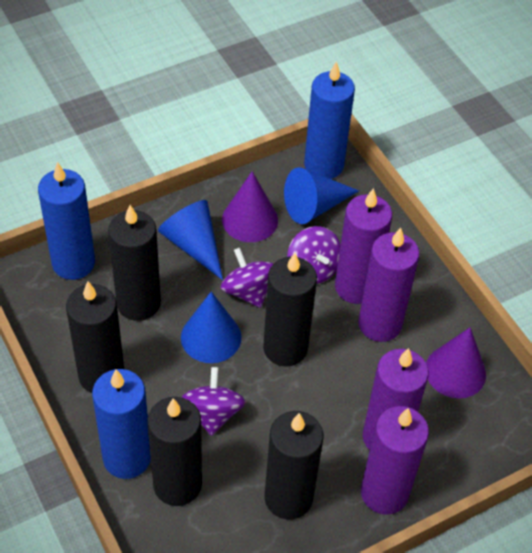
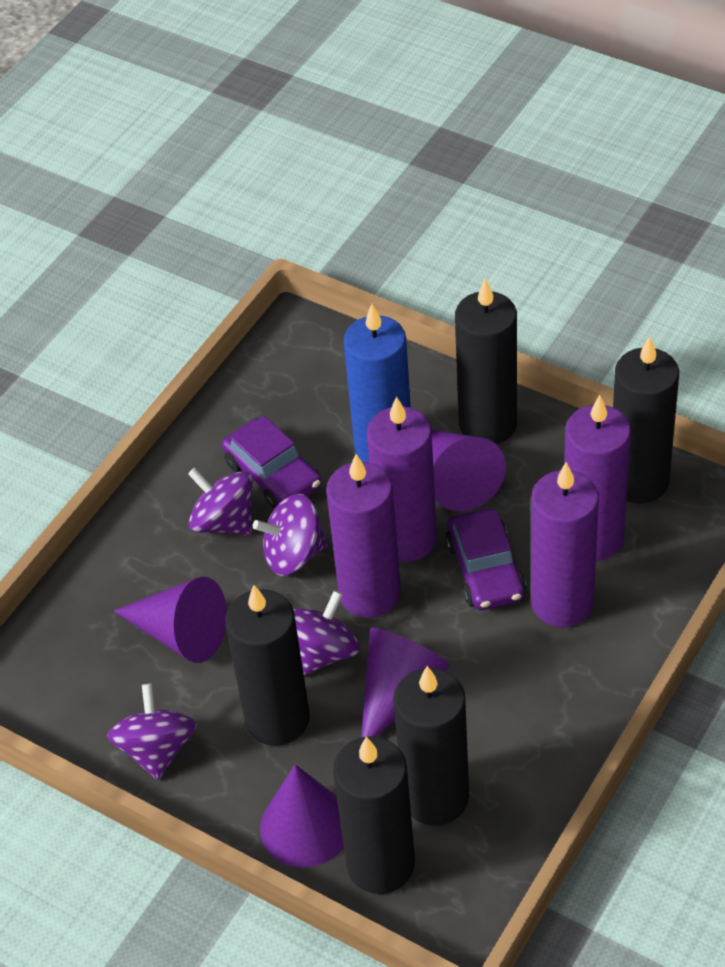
blue candle: [38,162,95,280] [92,369,151,479] [304,61,355,179] = 3 -> [344,304,411,463] = 1
blue cone: [158,200,223,280] [181,291,242,363] [284,167,359,224] = 3 -> none = 0
purple car: none = 0 -> [222,416,321,509] [446,508,526,610] = 2
purple cone: [222,171,278,242] [426,327,486,399] = 2 -> [114,577,227,663] [260,764,344,868] [361,628,450,738] [431,429,506,511] = 4
purple spinning top: [182,367,245,436] [221,248,273,308] [287,226,341,284] = 3 -> [107,684,197,780] [188,468,253,535] [253,494,328,576] [293,590,360,676] = 4

